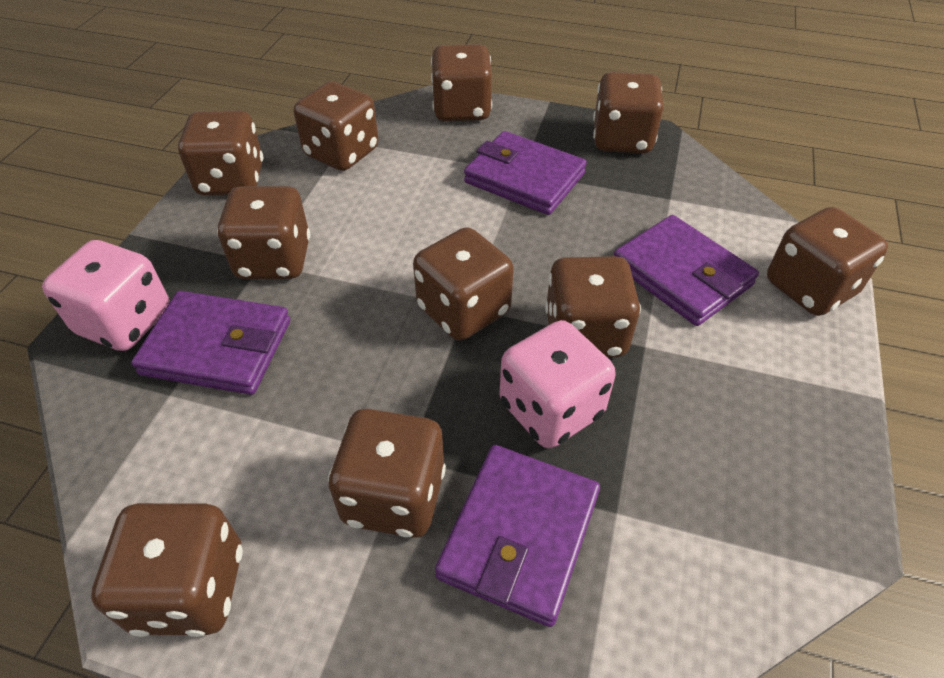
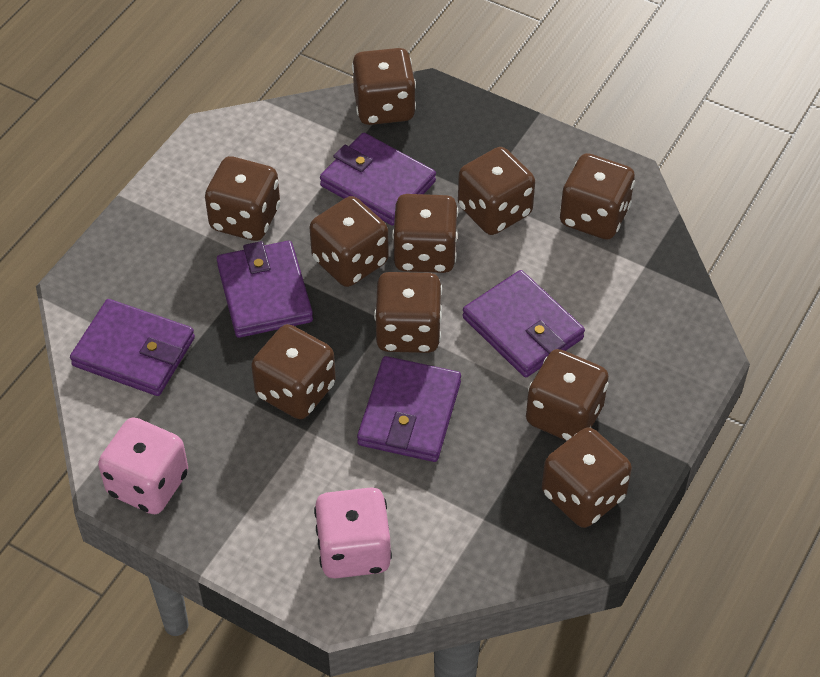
purple wallet: [131,291,290,395] [435,445,600,627] [464,131,587,215] [614,215,759,326] = 4 -> [70,299,195,396] [217,241,313,338] [320,133,436,226] [357,356,461,462] [462,270,585,377] = 5

